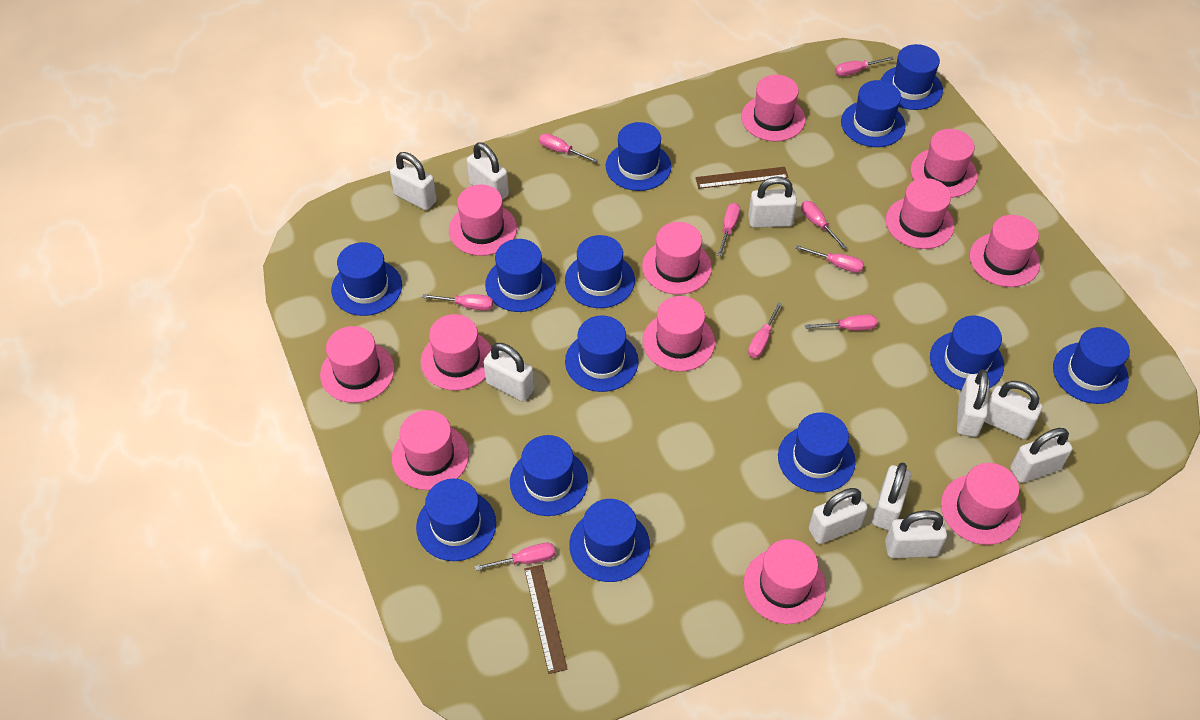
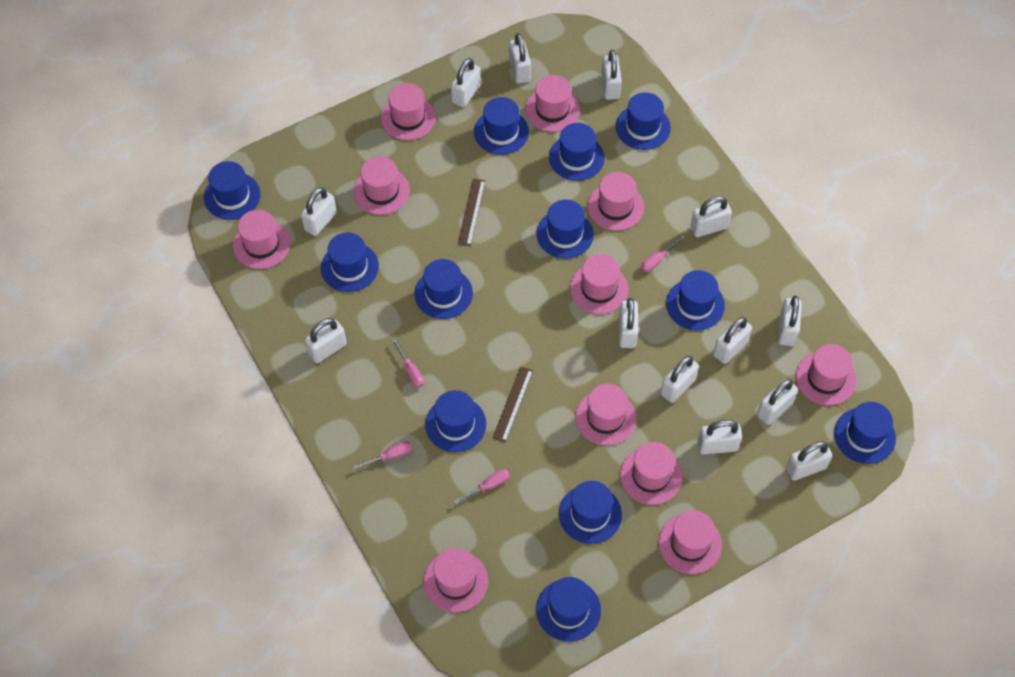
blue hat: [331,242,402,316] [416,479,496,561] [485,239,556,312] [510,435,588,516] [565,235,635,308] [565,315,639,392] [569,499,650,582] [606,122,671,191] [778,413,856,493] [841,80,906,147] [881,44,943,110] [930,316,1004,391] [1053,327,1130,404] = 13 -> [204,161,261,220] [321,232,379,292] [414,259,473,319] [425,390,486,452] [474,97,529,155] [536,199,594,259] [536,577,601,642] [549,123,605,181] [559,481,622,544] [616,92,671,150] [666,270,725,331] [834,402,896,464] = 12
pink hat: [320,326,395,403] [392,410,469,490] [421,314,491,391] [449,185,517,256] [642,222,712,295] [642,296,715,372] [741,75,805,141] [744,539,826,624] [886,178,954,249] [911,129,977,198] [941,463,1021,545] [969,215,1040,287] = 12 -> [233,210,290,269] [353,156,410,215] [381,83,436,140] [424,548,488,612] [525,75,580,132] [570,254,628,314] [575,384,636,446] [588,172,644,231] [620,442,682,505] [658,510,722,574] [796,344,856,405] = 11
pink screwdriver: [422,294,493,311] [475,543,555,571] [539,133,598,163] [717,203,740,256] [748,302,782,358] [796,245,864,273] [801,201,847,249] [805,314,877,330] [835,57,894,76] = 9 -> [353,441,412,470] [392,339,424,388] [454,469,510,504] [641,235,685,272] = 4
white padlock: [390,152,437,210] [467,142,509,200] [484,343,534,401] [748,177,797,228] [809,488,868,544] [872,462,911,530] [885,510,947,558] [957,370,989,437] [985,381,1042,439] [1010,428,1073,483] = 10 -> [301,187,337,236] [305,318,347,363] [451,58,481,107] [509,33,531,84] [601,50,622,100] [619,298,638,348] [661,356,699,403] [690,196,732,237] [698,420,742,454] [713,317,752,364] [757,379,798,425] [778,296,802,346] [786,441,832,481] = 13

